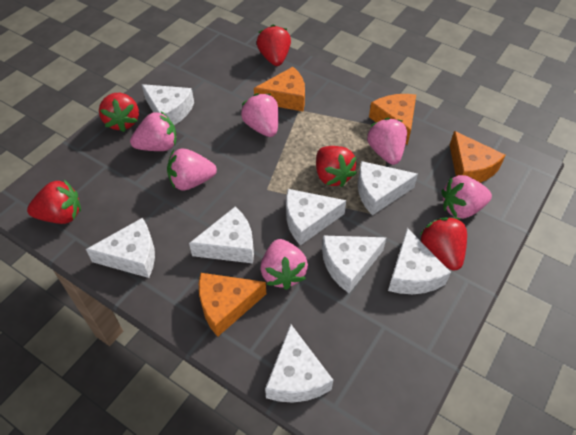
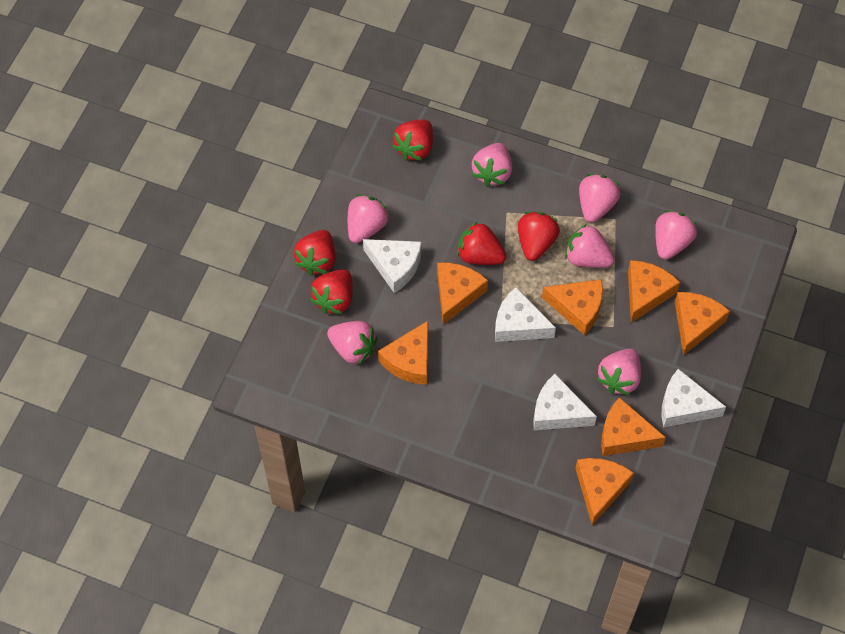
orange cheese: [199,273,266,337] [254,67,305,111] [369,94,416,145] [450,131,506,183] = 4 -> [378,321,428,385] [437,263,488,325] [542,279,603,335] [575,458,634,525] [601,397,666,456] [628,260,680,323] [675,292,730,355] = 7
pink strawberry: [130,111,177,151] [167,149,217,190] [241,93,279,137] [261,239,308,290] [367,118,407,165] [441,175,492,219] = 6 -> [327,321,377,365] [348,194,389,243] [472,143,512,187] [565,224,615,268] [579,174,620,223] [596,348,641,395] [655,210,697,260] = 7
white cheese: [86,218,155,278] [142,84,194,125] [189,207,254,263] [265,324,333,402] [286,189,346,246] [322,236,387,293] [358,161,418,216] [388,228,451,294] = 8 -> [363,239,422,293] [495,287,556,342] [534,374,597,430] [662,369,726,427] = 4

